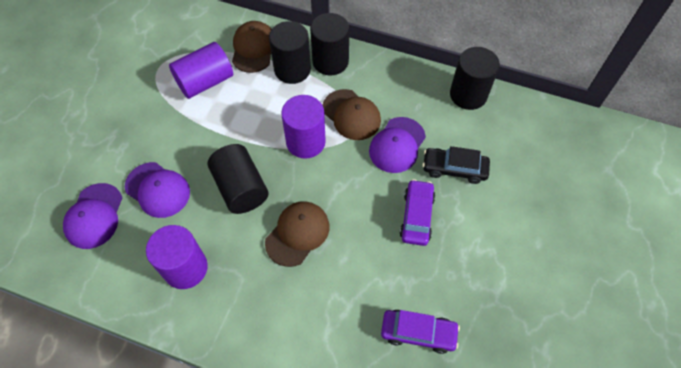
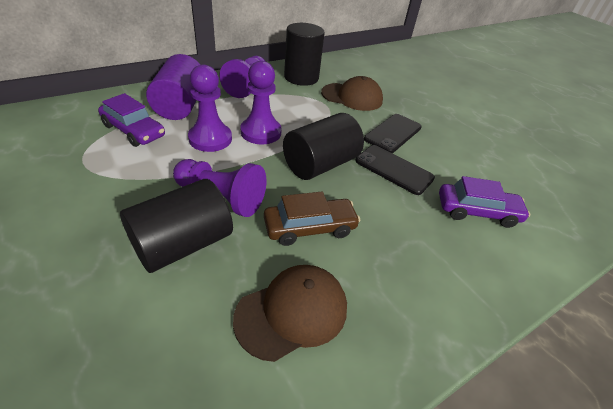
black car: [422,146,490,184] = 1 -> none = 0
black cylinder: [208,144,269,214] [269,21,311,84] [310,13,349,75] [450,47,500,110] = 4 -> [120,179,233,273] [283,113,364,180] [284,23,325,86] = 3
black phone: none = 0 -> [355,145,435,195] [364,114,422,153] = 2
brown cap: [232,21,272,73] [265,201,330,267] [323,89,381,140] = 3 -> [233,265,347,362] [321,76,383,111] = 2
brown car: none = 0 -> [264,192,360,246] = 1
purple cap: [63,183,122,249] [125,162,190,218] [369,117,426,173] = 3 -> none = 0
purple cylinder: [146,225,208,289] [169,42,233,99] [281,95,326,159] = 3 -> [146,54,200,120] = 1
purple pawn: none = 0 -> [173,159,266,217] [188,65,232,152] [220,56,265,98] [241,61,282,144] = 4

